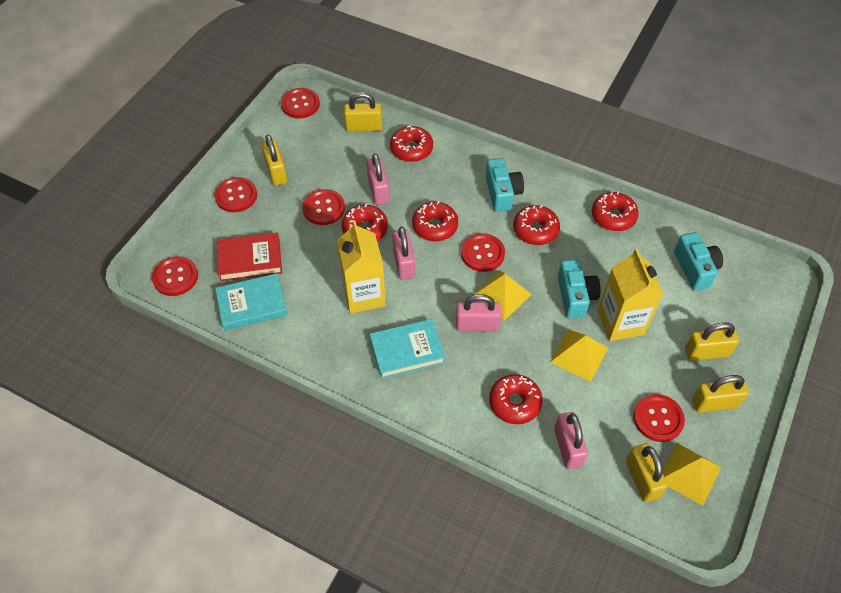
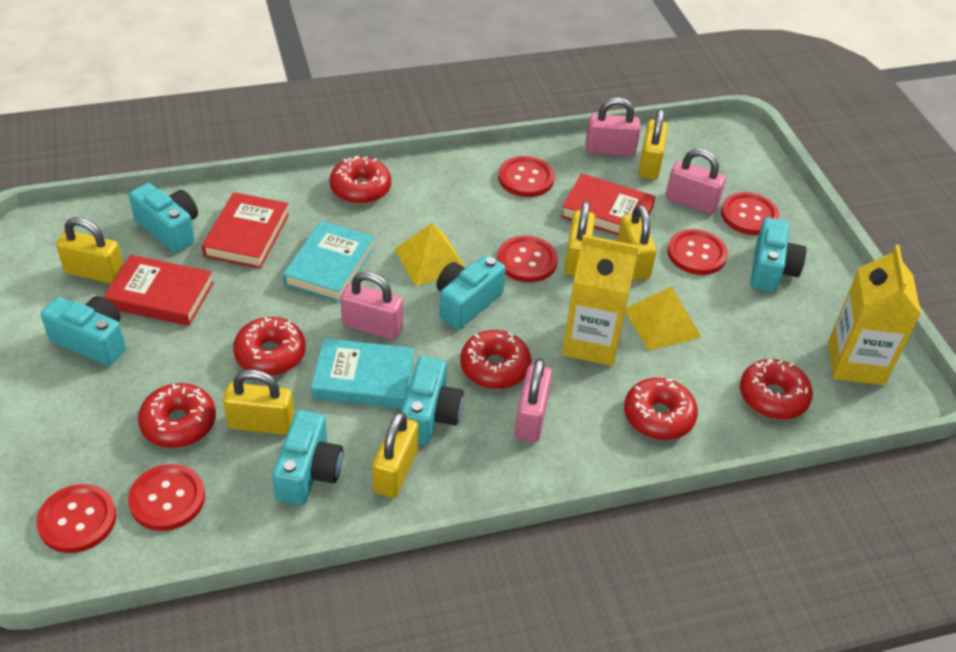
red book: [217,232,282,281] = 1 -> [103,255,214,326] [202,192,289,268] [561,173,655,235] = 3
turquoise camera: [486,158,524,212] [558,259,601,319] [674,232,723,291] = 3 -> [41,296,126,366] [129,183,198,253] [272,410,343,505] [401,356,464,445] [436,255,506,329] [750,218,806,292] = 6
yellow padlock: [261,134,287,186] [344,92,382,132] [626,444,668,502] [685,322,739,361] [692,375,749,413] = 5 -> [56,217,123,284] [223,369,294,435] [372,412,418,498] [564,201,595,276] [617,205,657,280] [638,109,668,180] = 6
yellow pyramid: [474,271,532,321] [550,329,608,382] [663,443,721,506] = 3 -> [394,223,465,286] [625,287,701,351] = 2

